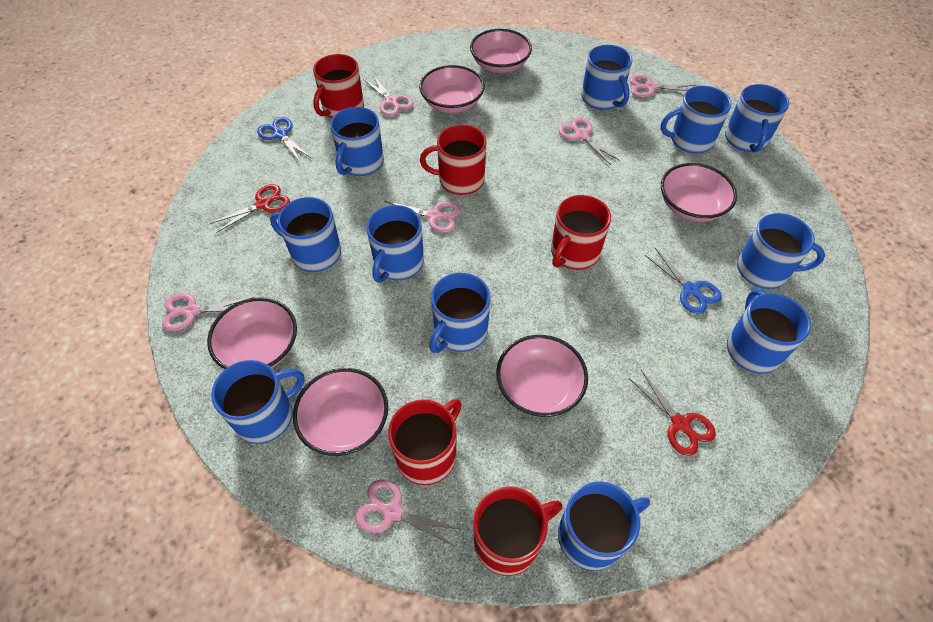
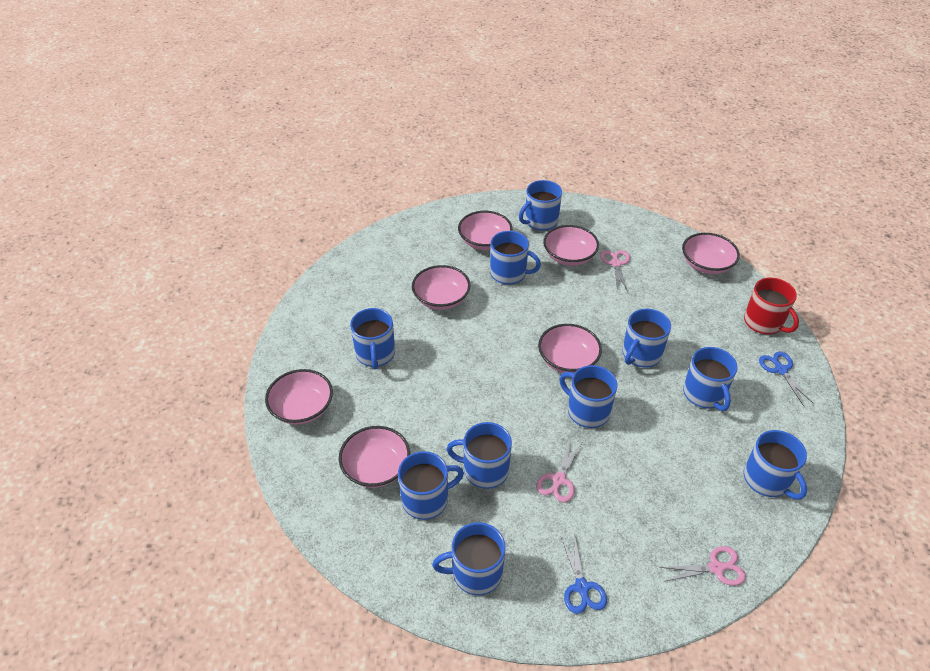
blue mug: [211,360,305,444] [270,197,341,272] [330,107,384,176] [366,205,424,283] [429,273,491,353] [558,481,650,571] [582,45,632,110] [661,86,732,154] [725,84,789,152] [727,289,811,374] [737,213,825,289] = 11 -> [350,308,395,369] [398,451,464,520] [432,522,506,595] [446,422,512,489] [490,231,541,285] [519,180,562,231] [560,365,617,428] [622,309,671,368] [683,347,738,411] [743,430,807,500] = 10
pink bowl: [207,297,297,369] [293,368,388,456] [419,65,485,113] [470,29,532,73] [496,335,588,417] [661,163,737,222] = 6 -> [265,369,333,425] [339,426,410,488] [412,265,470,310] [458,211,512,250] [538,324,602,373] [543,225,599,266] [682,233,740,274] = 7
pink scissors: [162,294,253,331] [356,480,464,547] [363,75,414,116] [385,201,460,233] [558,117,620,165] [630,75,695,98] = 6 -> [536,438,582,502] [600,250,630,292] [660,546,746,586] = 3
red mug: [313,54,364,118] [388,399,462,485] [420,125,487,195] [474,486,562,576] [551,195,611,270] = 5 -> [744,278,799,334] = 1
red scissors: [210,184,290,233] [629,370,716,456] = 2 -> none = 0

